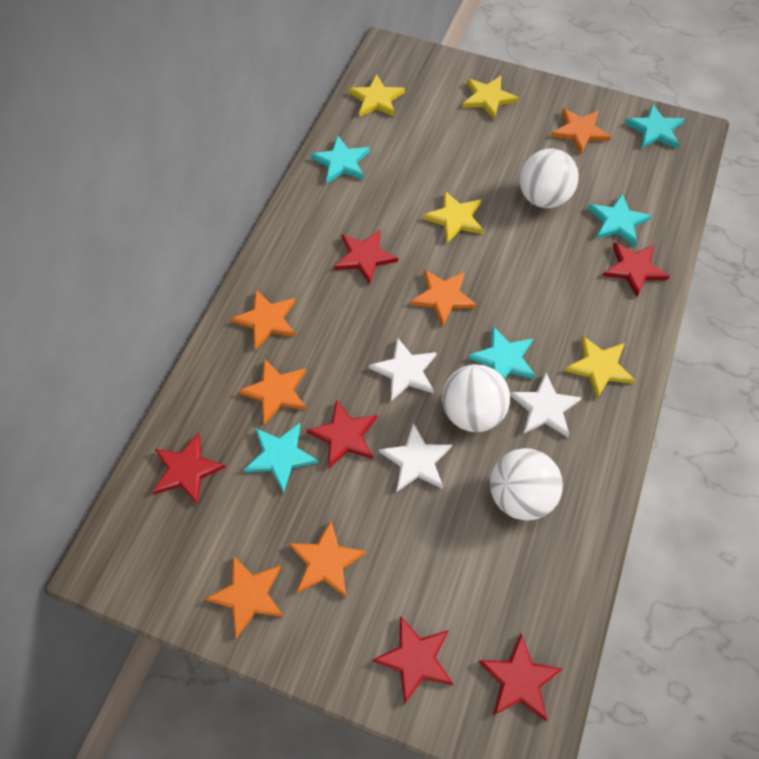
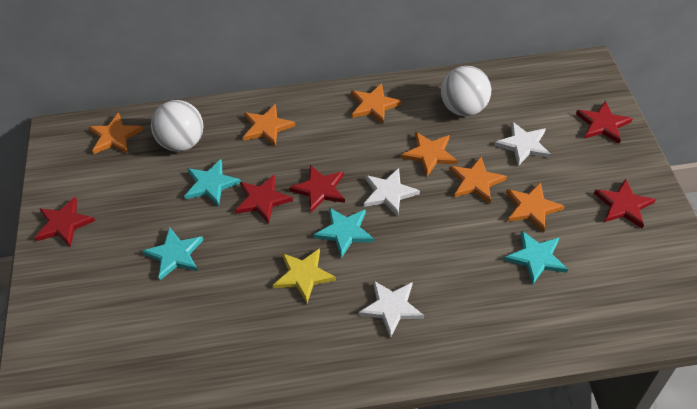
red star: [152,433,226,505] [306,400,377,468] [334,230,398,284] [372,616,454,705] [478,634,562,721] [602,242,670,297] = 6 -> [35,197,95,247] [235,174,293,224] [289,165,345,212] [576,101,633,144] [594,179,656,229] = 5
turquoise star: [244,423,318,493] [311,135,370,183] [468,327,536,379] [588,193,652,246] [625,104,684,149] = 5 -> [142,227,203,280] [184,159,241,206] [314,207,374,258] [504,230,568,285] = 4
white ball: [442,364,510,432] [490,448,563,521] [520,149,579,208] = 3 -> [151,100,203,152] [441,66,491,116] = 2
yellow star: [349,74,405,117] [423,191,484,243] [462,76,519,119] [564,335,636,399] = 4 -> [273,248,336,303] = 1

